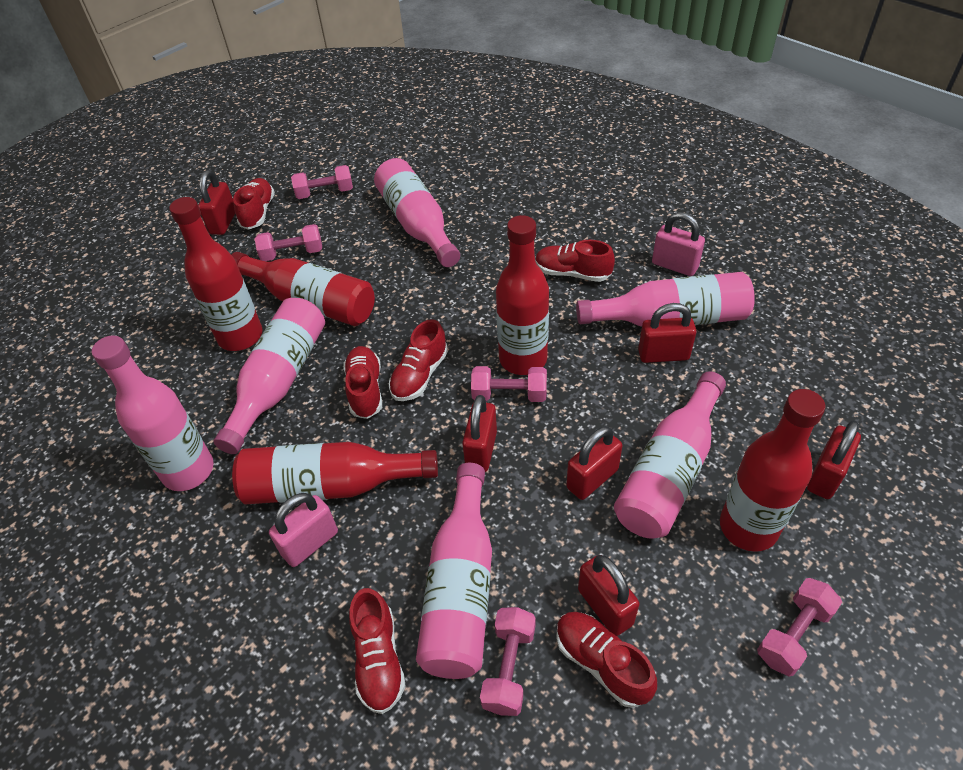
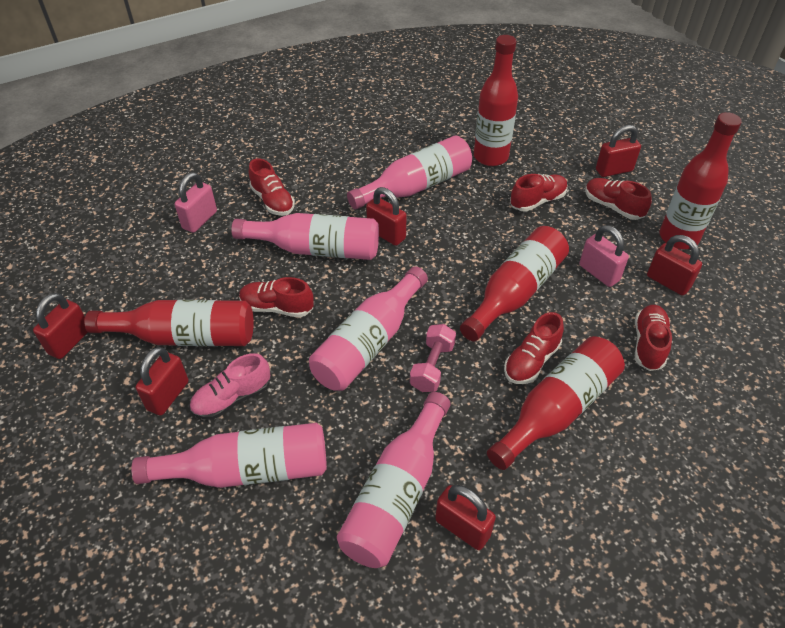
pink bottle: [92,335,214,491] [214,298,325,454] [374,158,460,267] [416,463,492,679] [576,272,755,327] [614,371,726,539] = 6 -> [131,423,327,488] [231,213,379,260] [309,266,428,391] [337,392,451,568] [347,135,472,210] = 5
pink dumbbell: [255,224,322,261] [291,165,353,199] [471,366,547,402] [480,607,536,716] [757,578,842,676] = 5 -> [410,324,456,392] = 1
pink shoe: none = 0 -> [190,353,270,420] = 1

